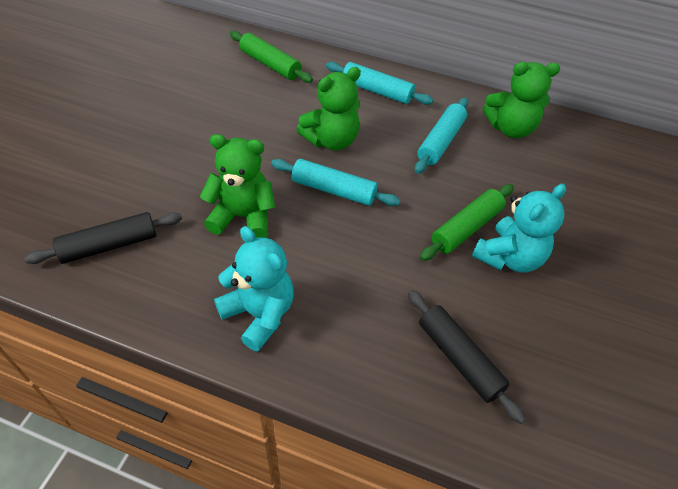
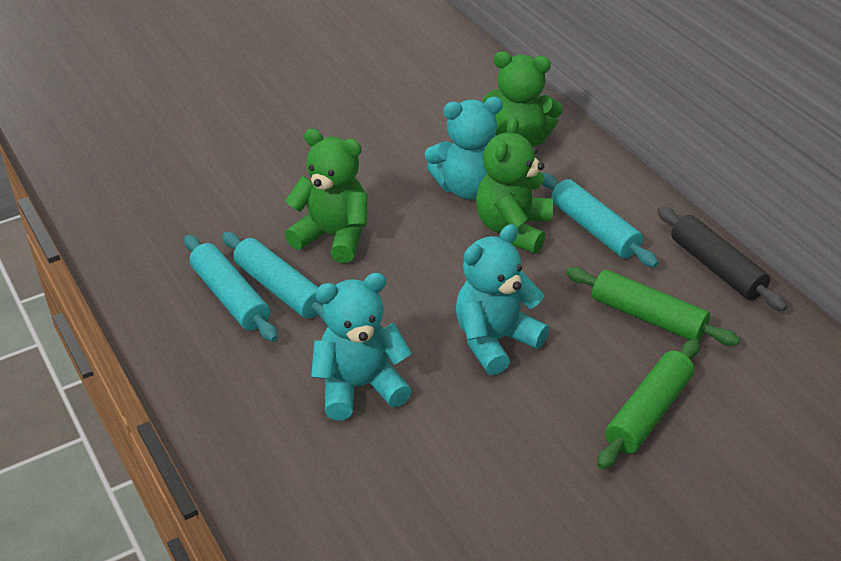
black rolling pin: [24,212,182,264] [408,290,526,424] = 2 -> [657,206,788,311] = 1
turquoise teddy bear: [214,226,294,352] [472,184,566,273] = 2 -> [311,273,412,421] [425,97,503,199] [456,224,549,375] = 3

